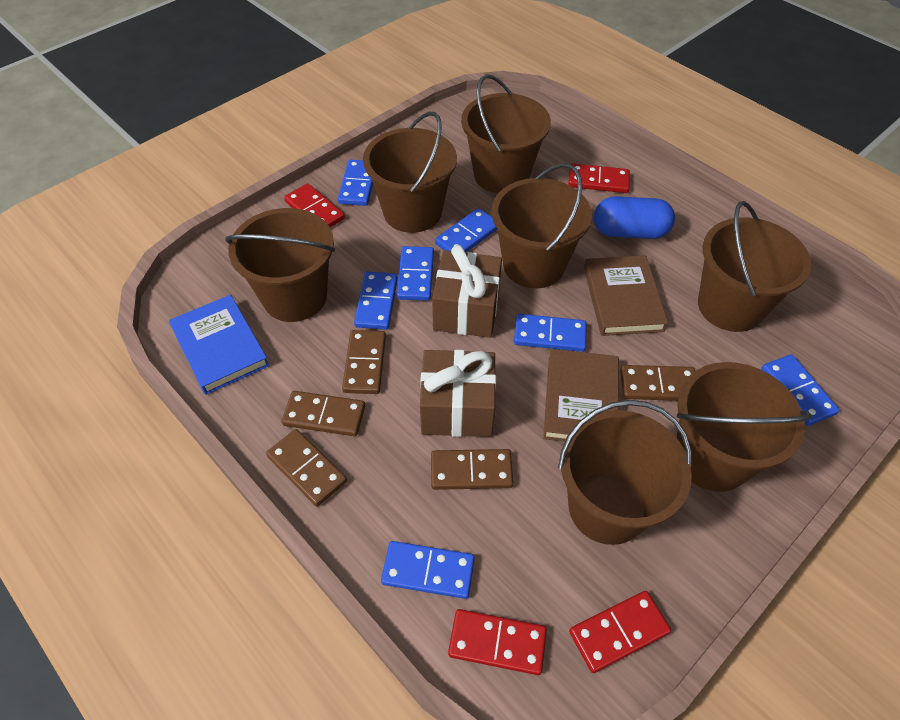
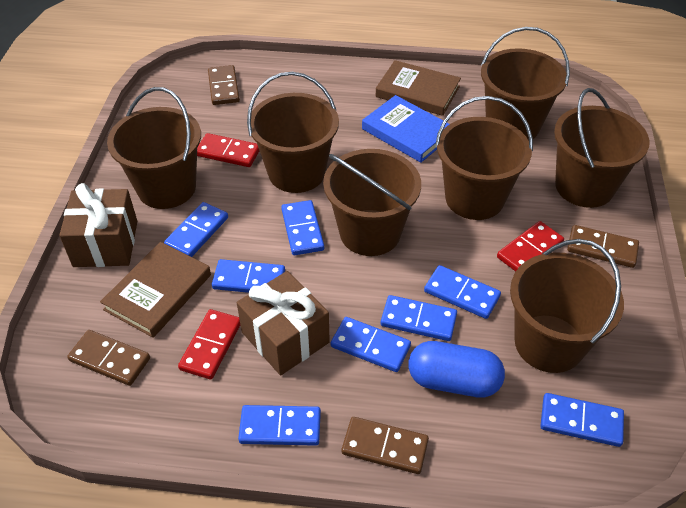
blue domino: [338,160,373,206] [354,271,398,330] [381,541,475,599] [397,246,434,301] [435,208,498,253] [514,314,587,352] [761,354,840,426] = 7 -> [164,202,228,257] [212,259,285,293] [238,405,321,446] [281,200,324,255] [331,317,411,372] [381,295,457,341] [424,265,501,319] [541,393,624,447] = 8
brown domino: [266,429,347,507] [282,391,365,436] [342,330,386,394] [431,449,513,490] [620,365,695,401] = 5 -> [67,330,150,386] [208,65,240,105] [342,417,429,474] [567,225,639,268] = 4
red domino: [284,183,345,227] [448,609,547,675] [568,163,630,193] [569,591,671,673] = 4 -> [178,309,240,379] [197,133,259,167] [497,221,564,272] = 3

